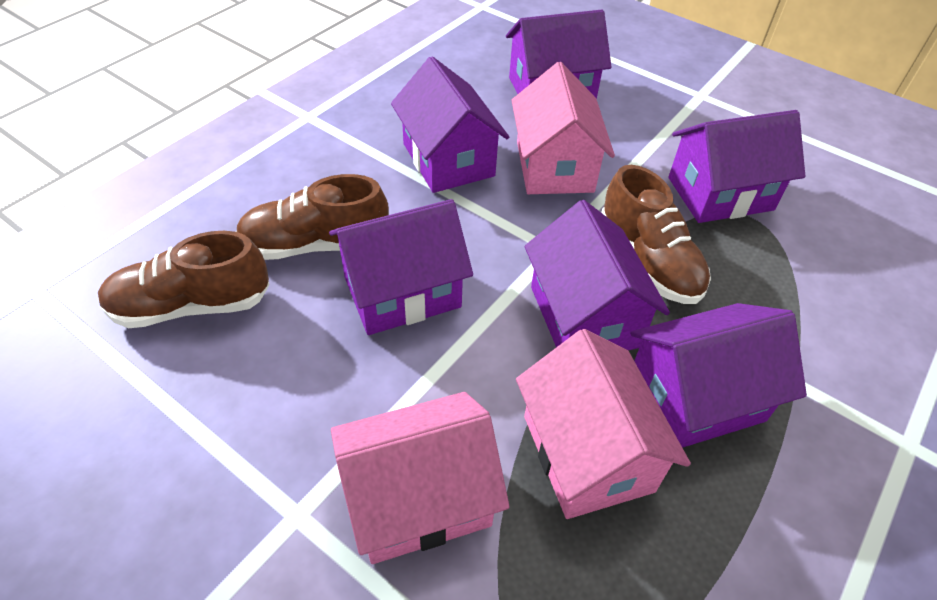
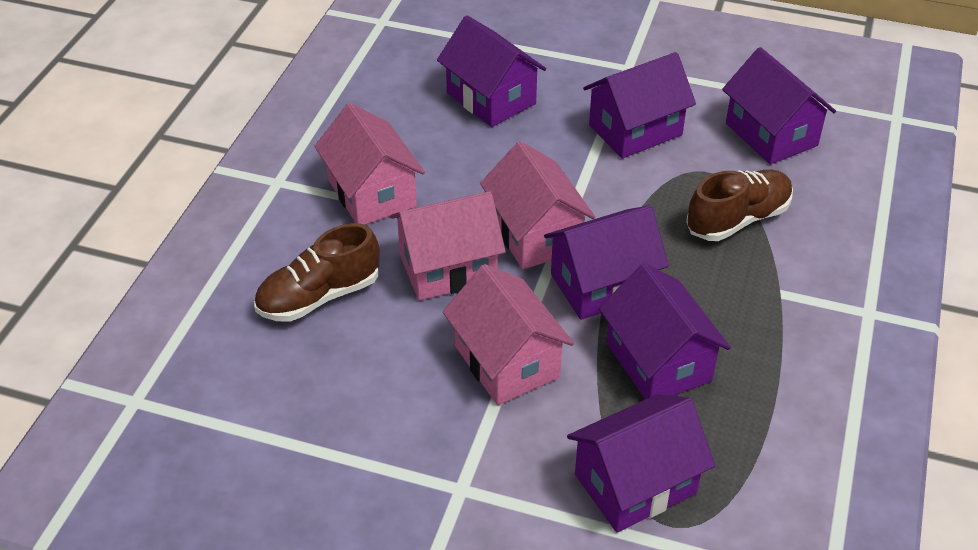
brown shoe: [98,231,270,328] [236,174,389,260] [601,165,711,304] = 3 -> [254,223,380,322] [686,170,793,241] = 2
pink house: [331,392,510,564] [511,62,615,194] [516,329,691,519] = 3 -> [315,103,425,225] [390,191,506,301] [443,264,574,405] [480,141,595,269] = 4

